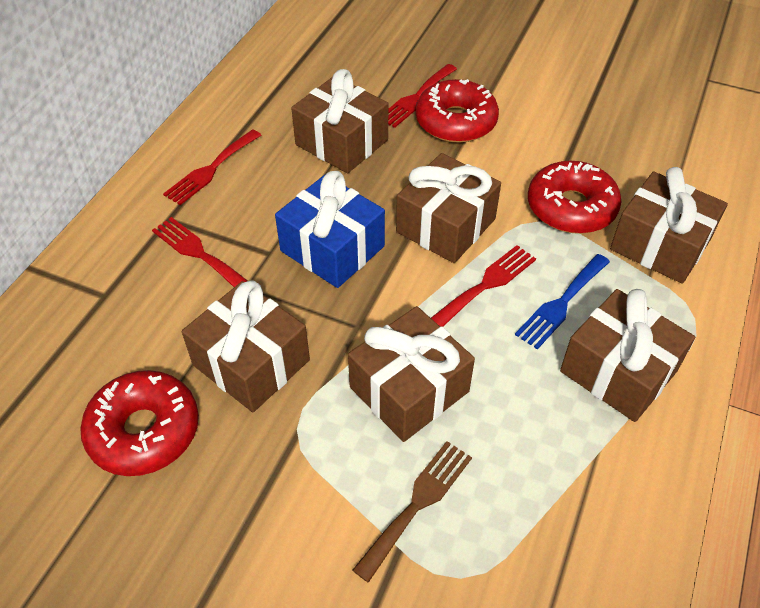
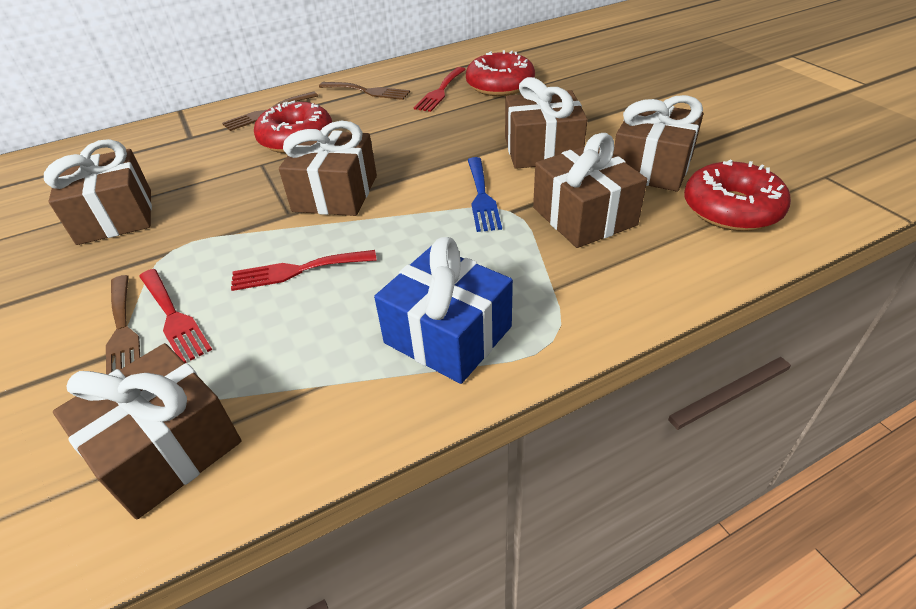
brown fork: [353,441,472,583] = 1 -> [106,275,140,374] [222,92,318,131] [319,82,410,100] = 3
red fork: [152,217,248,287] [163,129,262,205] [388,64,457,128] [431,245,536,327] = 4 -> [139,269,212,363] [231,250,377,291] [414,67,466,112] = 3

